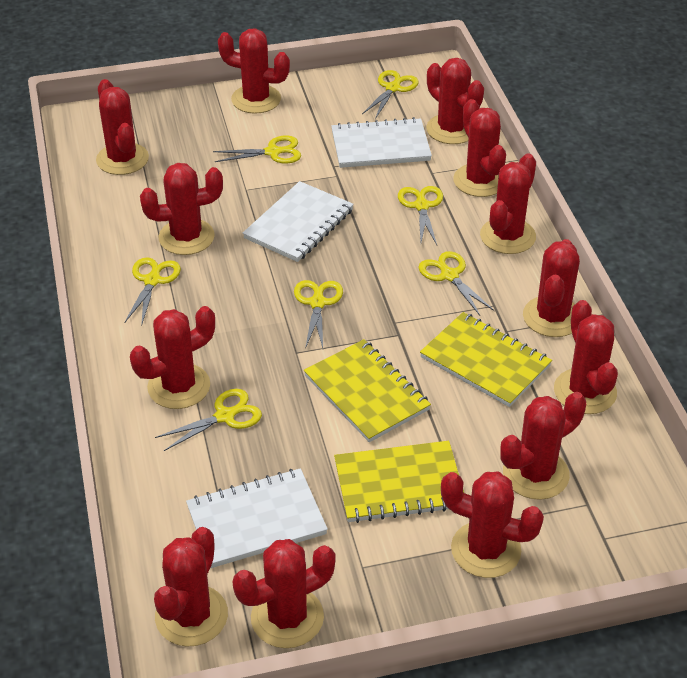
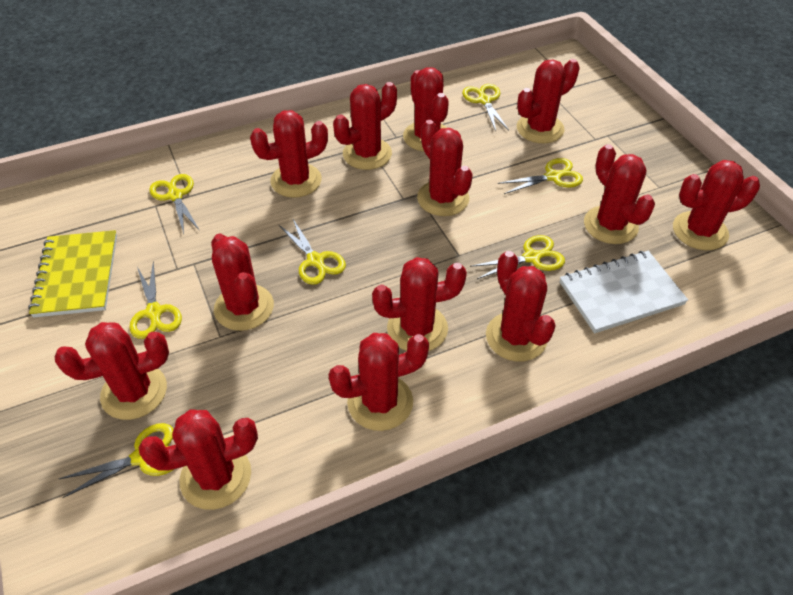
white notebook: [186,468,328,568] [243,181,354,262] [331,117,432,168] = 3 -> [560,251,688,333] = 1
yellow notebook: [304,339,431,442] [334,441,464,523] [420,312,552,407] = 3 -> [28,230,117,318] = 1

